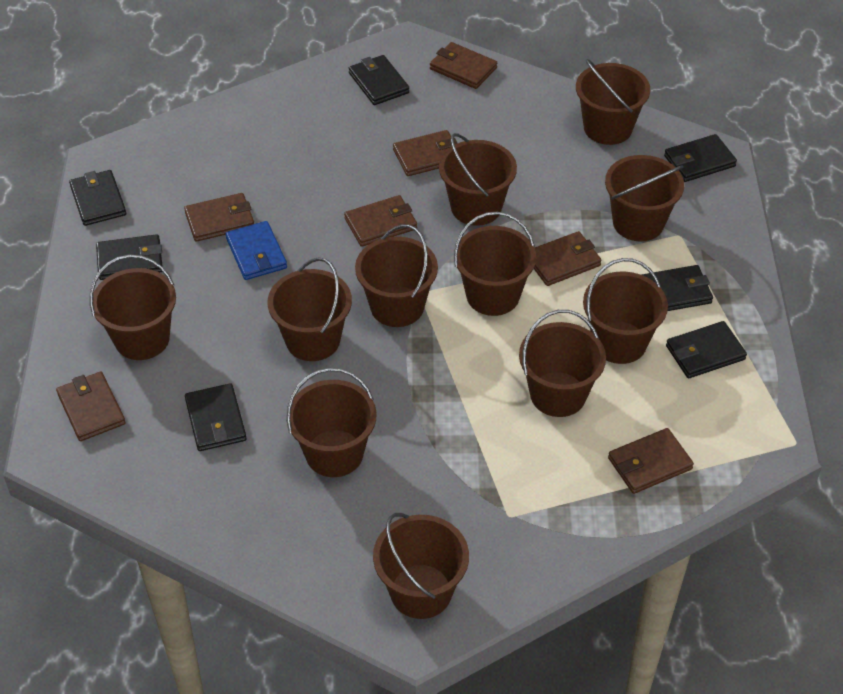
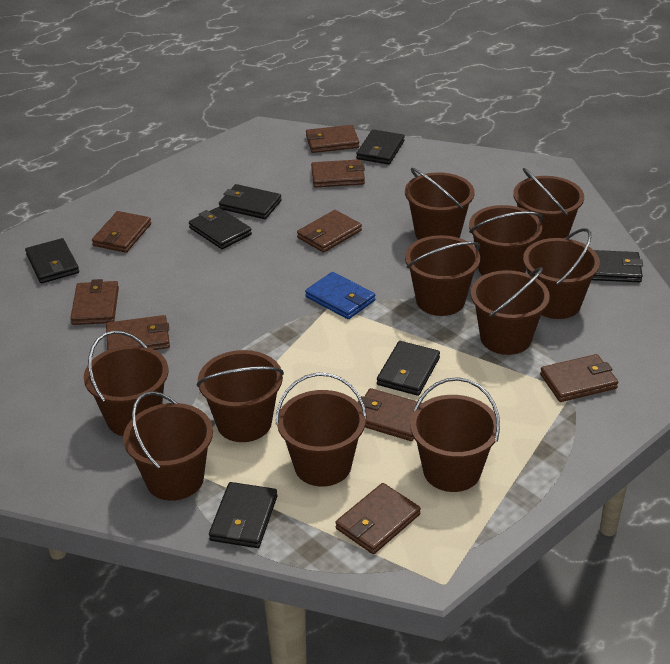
brown wallet: [56,372,126,441] [184,193,254,242] [344,195,417,247] [393,130,458,176] [430,42,497,89] [534,231,601,286] [608,428,694,494] = 7 -> [70,279,119,325] [92,211,151,253] [106,315,170,350] [297,210,362,253] [306,125,359,153] [311,159,365,187] [335,483,421,554] [358,388,422,441] [540,354,618,402] = 9

